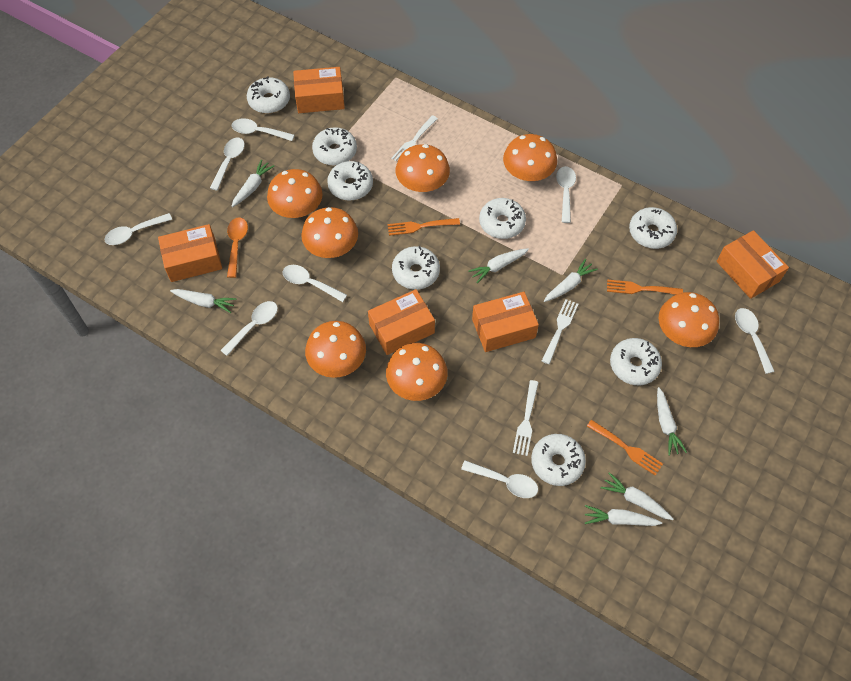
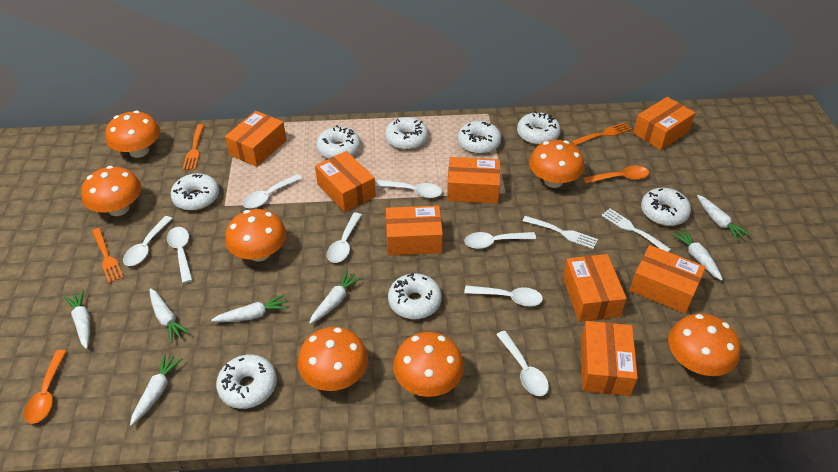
orange box: [158,224,222,282] [293,67,345,113] [368,289,435,355] [472,292,539,352] [717,230,789,299] = 5 -> [225,111,286,167] [315,151,376,212] [386,205,443,255] [447,157,501,204] [563,254,627,322] [581,321,638,396] [630,245,706,314] [633,97,695,150] = 8
orange spoon: [227,217,248,278] = 1 -> [24,350,66,424] [583,166,649,184] = 2
white fork: [391,115,438,162] [513,380,539,456] [542,299,578,364] = 3 -> [523,216,598,249] [601,208,671,252] = 2

